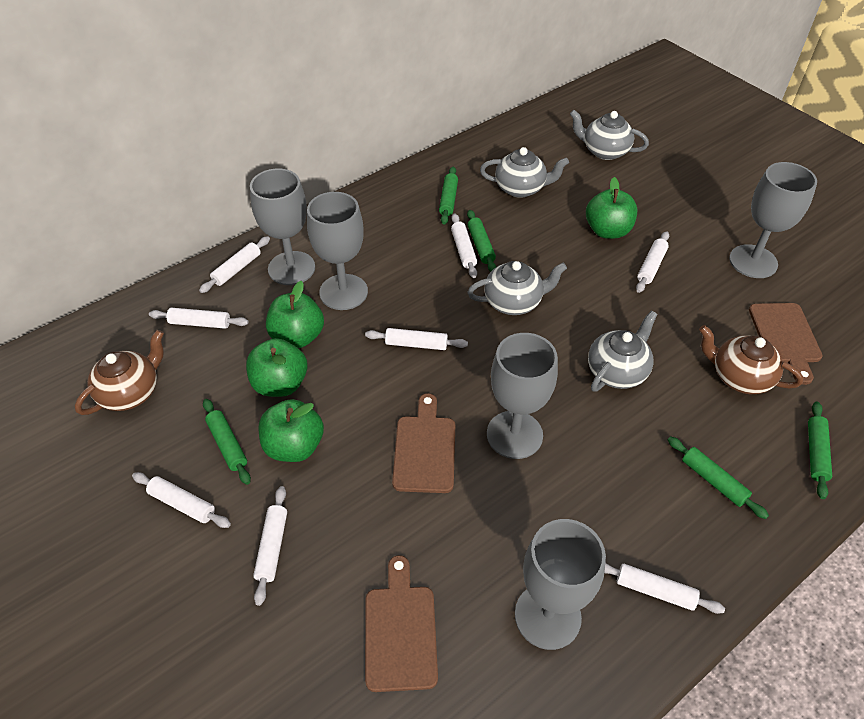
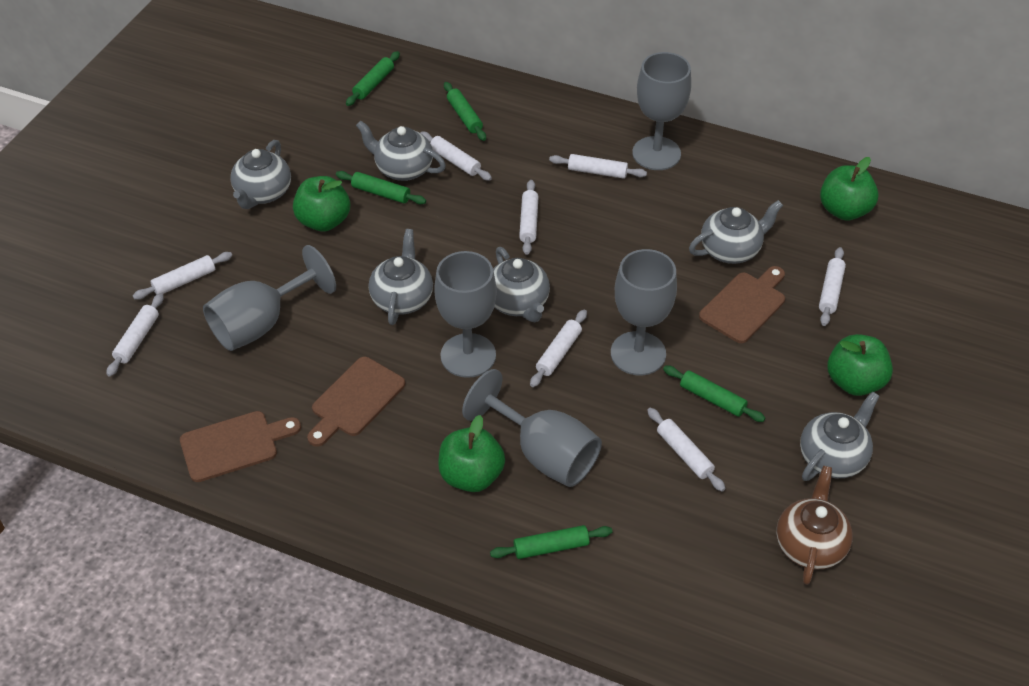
brown teapot: [75,330,164,415] [699,325,804,394] = 2 -> [776,466,853,585] = 1
grey teapot: [467,261,567,315] [480,147,569,198] [570,110,649,160] [588,310,658,392] = 4 -> [230,140,291,209] [356,120,446,181] [369,229,433,325] [493,247,550,322] [689,200,783,264] [800,391,879,481] = 6

